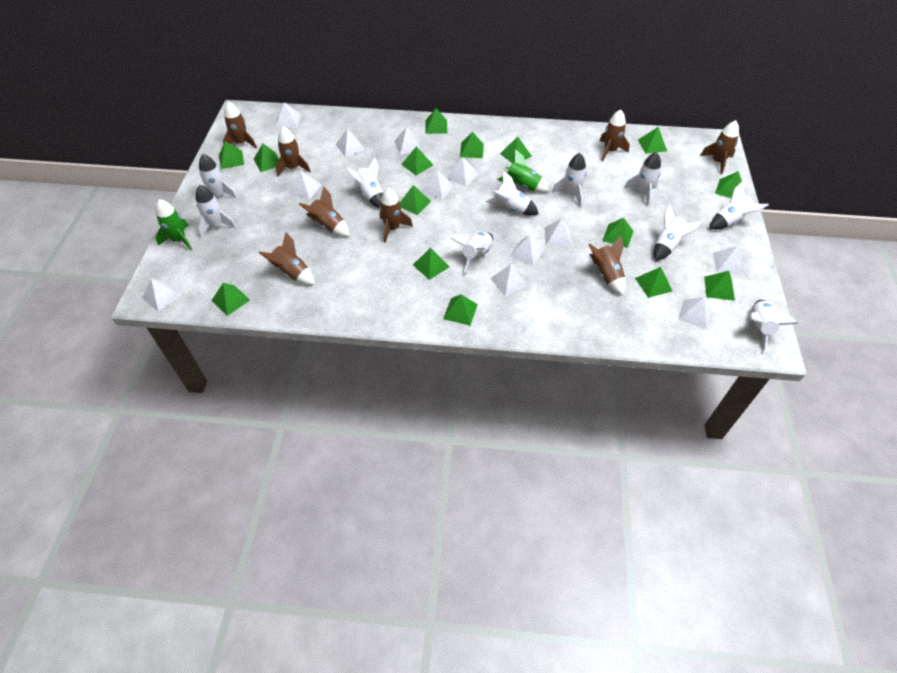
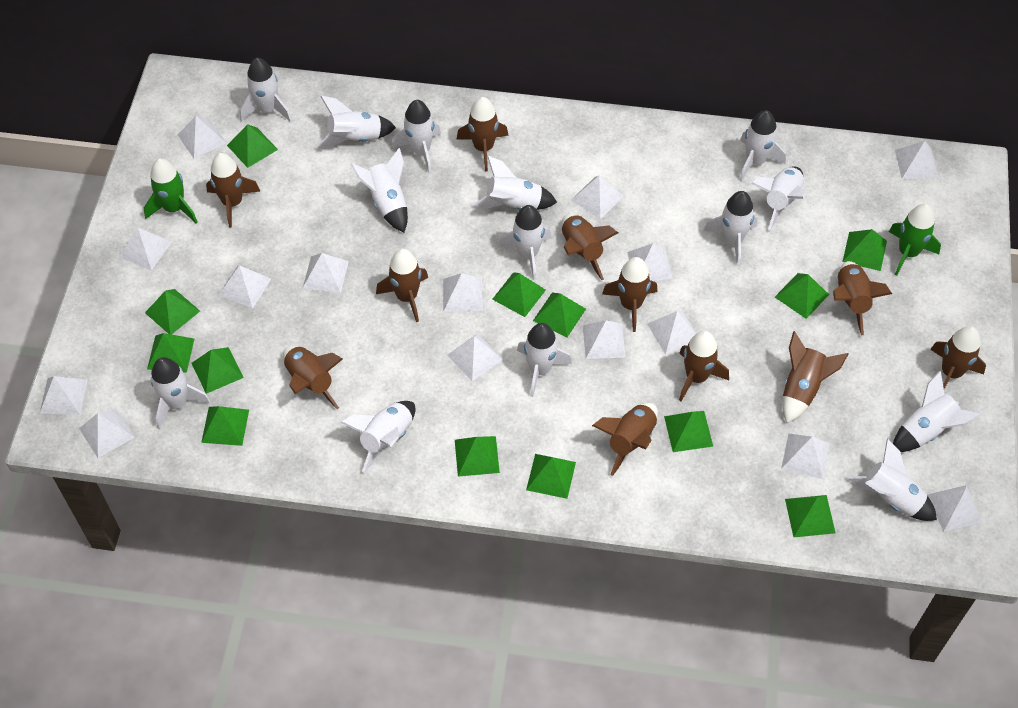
brown rocket: [223,102,257,148] [259,232,315,285] [276,126,311,176] [299,187,350,237] [379,188,413,243] [588,235,626,296] [600,110,630,161] [700,120,739,174] = 8 -> [206,153,261,228] [283,346,343,409] [376,249,428,322] [457,97,508,172] [562,214,618,280] [592,403,658,476] [602,257,657,332] [679,331,729,401] [783,331,848,423] [833,261,892,335] [930,326,986,389] = 11
green pyramid: [211,283,250,316] [219,141,244,169] [254,144,279,172] [400,185,431,215] [401,146,433,176] [413,248,449,280] [425,109,447,134] [443,294,478,325] [460,132,484,158] [500,136,531,164] [602,218,633,248] [635,267,672,298] [638,127,667,154] [704,271,735,301] [715,171,742,198] = 15 -> [145,289,200,335] [147,333,194,373] [191,347,244,394] [201,406,249,446] [227,124,278,168] [455,436,500,477] [492,272,546,317] [526,454,576,499] [533,293,586,337] [664,411,713,452] [775,273,829,319] [785,495,836,537] [842,229,887,271] = 13
white pyramid: [142,279,181,312] [276,102,301,128] [289,171,321,200] [336,128,366,157] [394,127,422,155] [422,170,454,200] [446,157,479,187] [490,264,528,296] [509,235,544,266] [544,218,572,246] [678,297,712,329] [713,246,744,275] = 12 -> [40,376,88,415] [79,408,135,458] [119,228,172,271] [178,116,226,159] [219,265,271,308] [303,253,349,293] [443,273,483,312] [447,334,503,381] [571,176,624,219] [583,320,626,359] [627,243,673,281] [647,310,697,354] [781,434,830,479] [895,141,939,179] [927,485,983,532] = 15
white rocket: [196,185,237,238] [199,154,238,199] [345,158,383,208] [450,232,493,273] [485,171,539,215] [552,153,587,207] [624,152,661,207] [654,204,703,261] [709,181,769,230] [750,300,798,352] = 10 -> [151,357,210,429] [240,58,292,122] [316,96,396,148] [341,401,415,473] [350,148,408,232] [391,100,441,173] [473,156,557,210] [498,205,551,280] [517,323,572,397] [703,191,757,266] [740,110,786,181] [751,166,806,230] [847,439,937,521] [893,371,981,452] = 14

